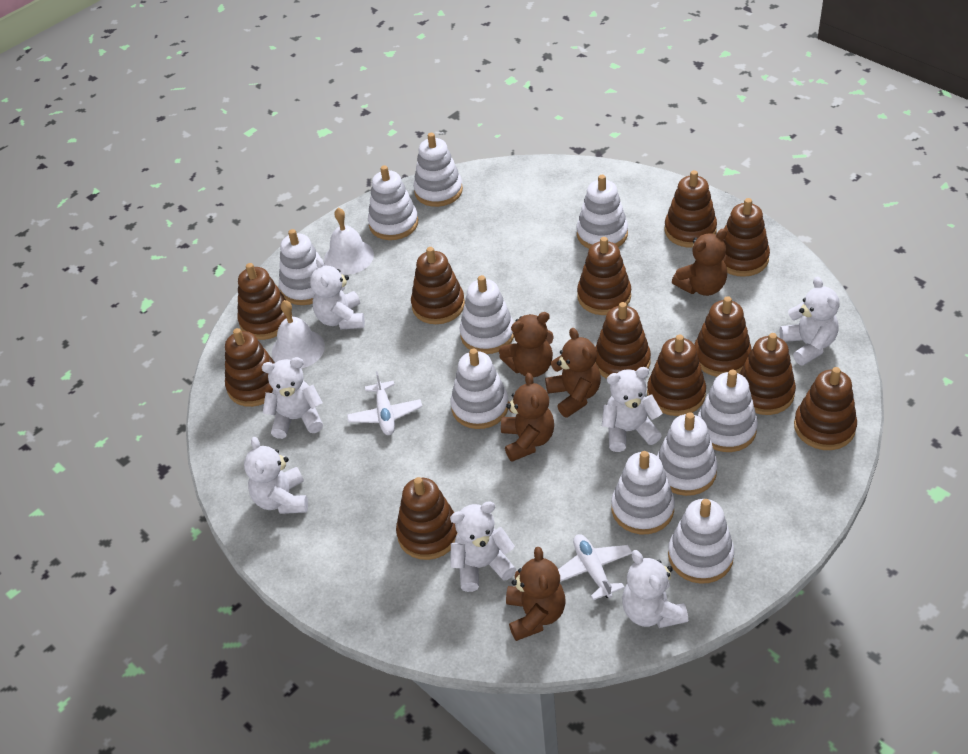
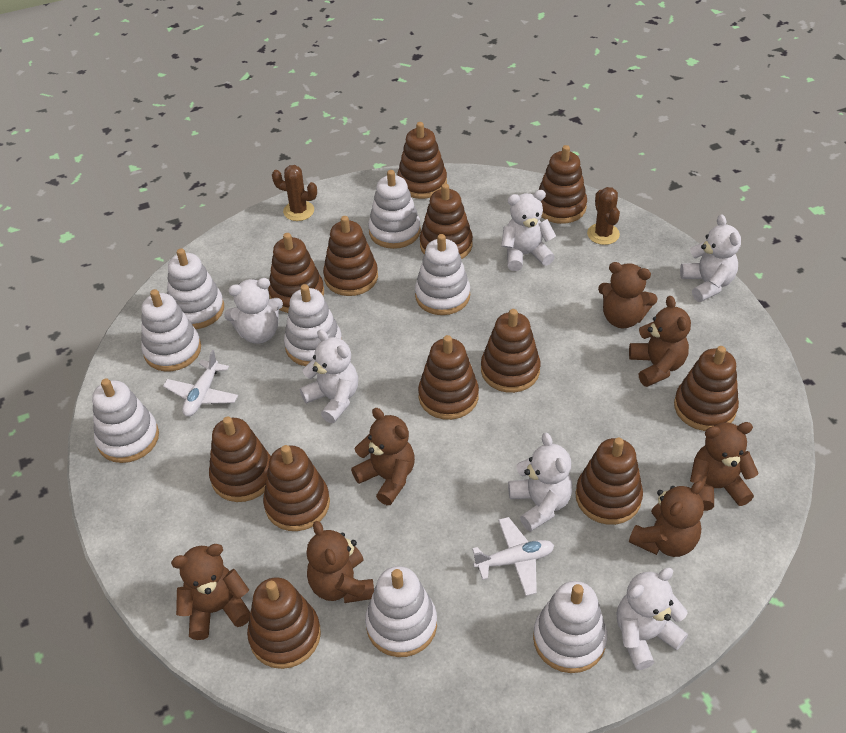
brown cactus: none = 0 -> [272,165,317,221] [587,187,620,245] = 2
brown teddy bear: [499,312,554,377] [501,373,554,462] [506,547,565,641] [545,328,601,418] [672,229,727,296] = 5 -> [171,544,250,640] [306,521,374,603] [351,408,415,505] [598,262,658,328] [629,296,691,387] [629,481,704,557] [690,422,759,511] = 7
white bell: [272,300,325,368] [324,208,374,275] = 2 -> none = 0
white stacking toy: [279,229,325,305] [368,165,418,240] [413,133,463,207] [451,349,509,429] [460,275,514,354] [577,175,628,249] [611,451,675,534] [657,412,718,496] [668,499,734,584] [697,370,758,452] = 10 -> [92,378,159,463] [141,289,201,371] [167,248,224,329] [284,284,342,366] [365,566,437,657] [368,170,421,249] [415,234,470,315] [533,581,607,673] = 8
white teddy bear: [244,437,308,514] [262,357,323,439] [310,257,365,330] [450,501,516,592] [602,367,663,452] [622,550,688,628] [779,276,839,366] = 7 -> [224,278,283,344] [300,329,358,423] [501,190,556,271] [508,433,572,532] [617,568,688,670] [680,214,741,302] = 6

